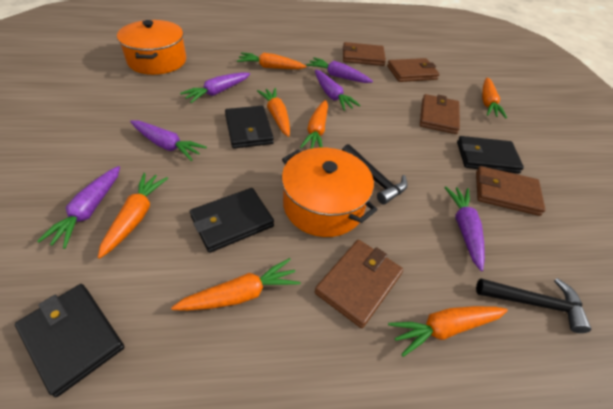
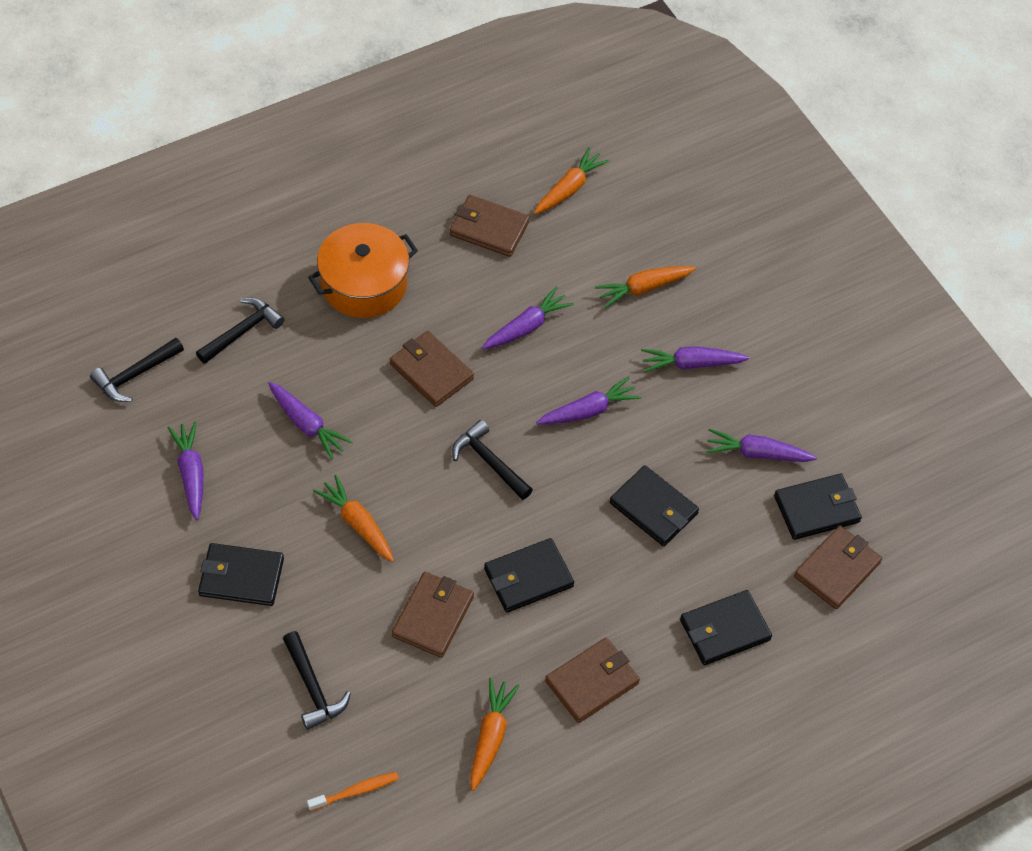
black hammer: [342,144,408,205] [476,278,591,333] = 2 -> [90,338,184,402] [196,298,285,364] [283,631,351,730] [452,420,533,500] = 4
black wallet: [15,284,124,397] [190,188,274,253] [225,106,274,149] [457,136,524,174] = 4 -> [198,543,284,606] [484,538,574,613] [610,465,699,546] [680,590,772,665] [774,474,862,540] = 5
orange carrot: [98,173,168,259] [171,258,301,311] [237,52,306,69] [257,88,290,137] [300,100,328,149] [388,306,508,357] [482,78,507,119] = 7 -> [313,475,394,562] [470,678,519,791] [534,147,609,214] [595,266,696,308] = 4
orange pot: [117,20,186,75] [281,148,377,237] = 2 -> [308,223,418,318] = 1
orange toothbrush: none = 0 -> [307,772,399,811] = 1

